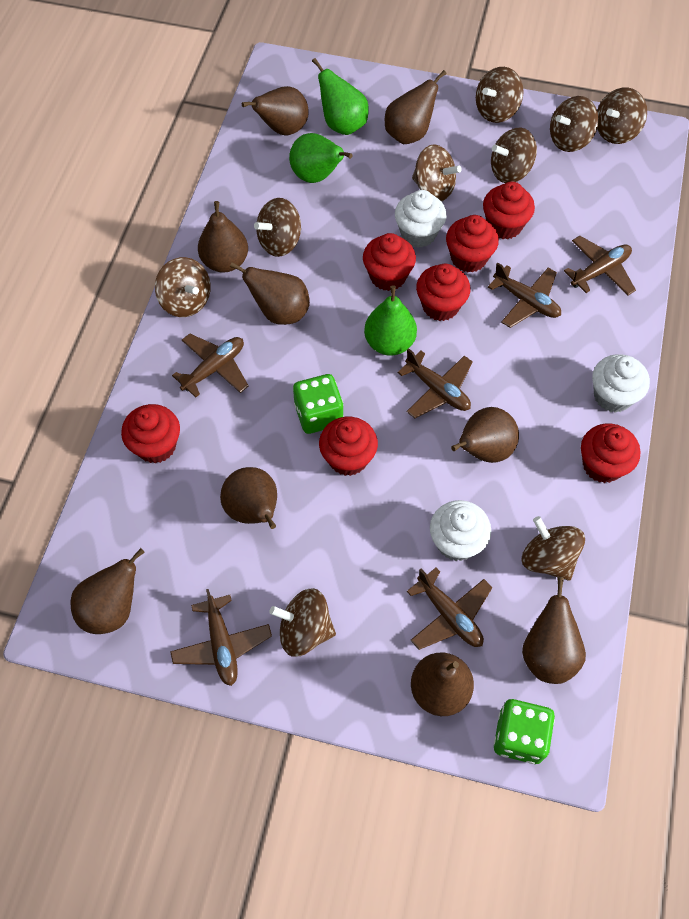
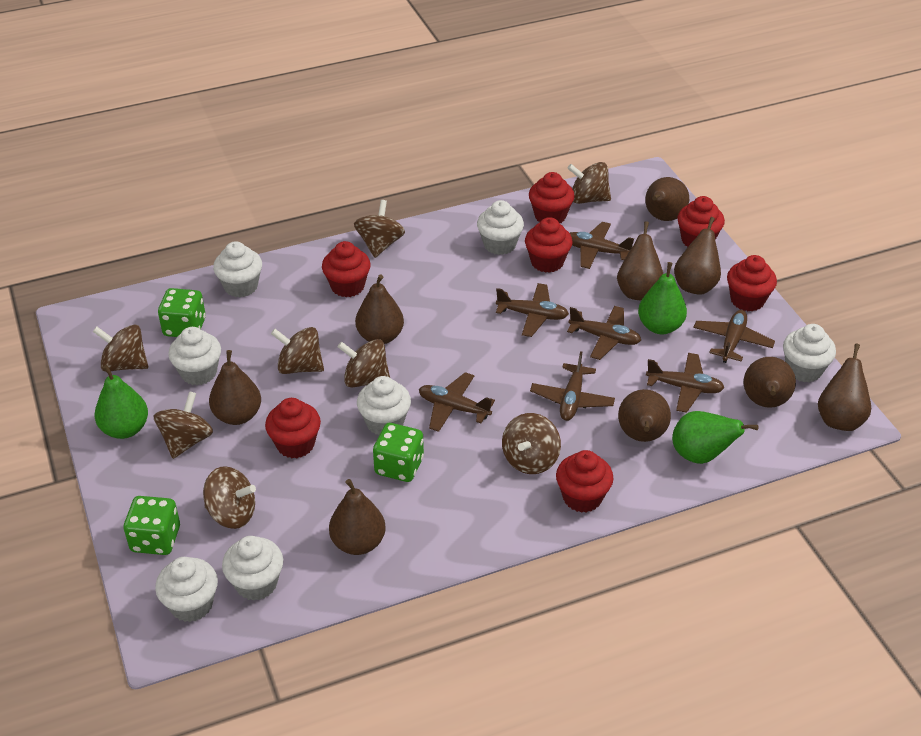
brown plane: [170,589,272,686] [172,334,249,397] [398,348,473,418] [407,568,492,650] [488,262,561,328] [564,236,636,295] = 6 -> [419,372,495,432] [496,283,569,337] [530,351,615,421] [567,306,641,360] [570,222,634,269] [646,353,724,413] [694,310,775,363] = 7
brown spinning top: [155,257,211,317] [254,198,301,257] [270,588,336,657] [412,144,462,201] [476,67,524,123] [491,128,537,183] [522,516,585,581] [550,96,599,152] [597,88,647,144] = 9 -> [93,324,148,372] [154,391,213,459] [203,466,256,529] [271,327,324,374] [337,339,390,387] [354,200,405,258] [502,413,561,474] [567,162,611,204] = 8
green dice: [293,374,344,434] [494,699,555,764] = 2 -> [124,496,180,555] [158,288,206,337] [373,423,424,482] = 3
white cupcake: [395,190,447,248] [430,500,491,561] [592,354,650,413] = 3 -> [155,557,218,622] [168,327,221,385] [213,241,262,298] [222,536,283,601] [357,376,411,435] [477,200,524,255] [783,324,836,382] = 7

